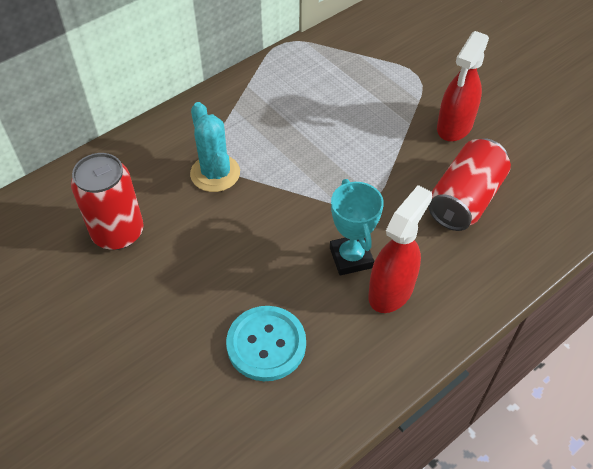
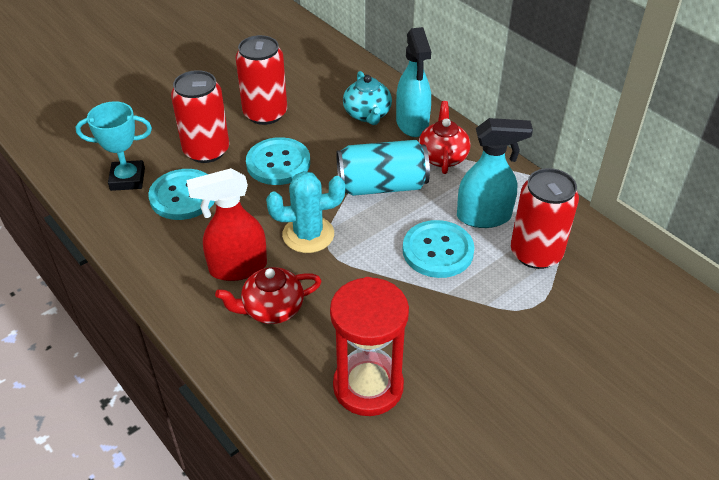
red can: [71,153,144,250] [429,138,511,231] = 2 -> [171,70,229,163] [236,35,287,125] [511,168,579,269] = 3
red hourglass: none = 0 -> [330,277,409,416] = 1
red spray bottle: [368,185,432,313] [437,31,489,141] = 2 -> [186,168,267,281] = 1
red teapot: none = 0 -> [215,267,322,324] [418,101,470,174] = 2
turquoise button: [226,306,306,381] = 1 -> [148,169,215,220] [246,137,310,185] [403,220,475,278] = 3
turquoise can: none = 0 -> [336,140,430,196] = 1
turquoise spray bottle: none = 0 -> [396,27,431,137] [457,118,533,228] = 2
turquoise teapot: none = 0 -> [343,71,392,125] = 1

